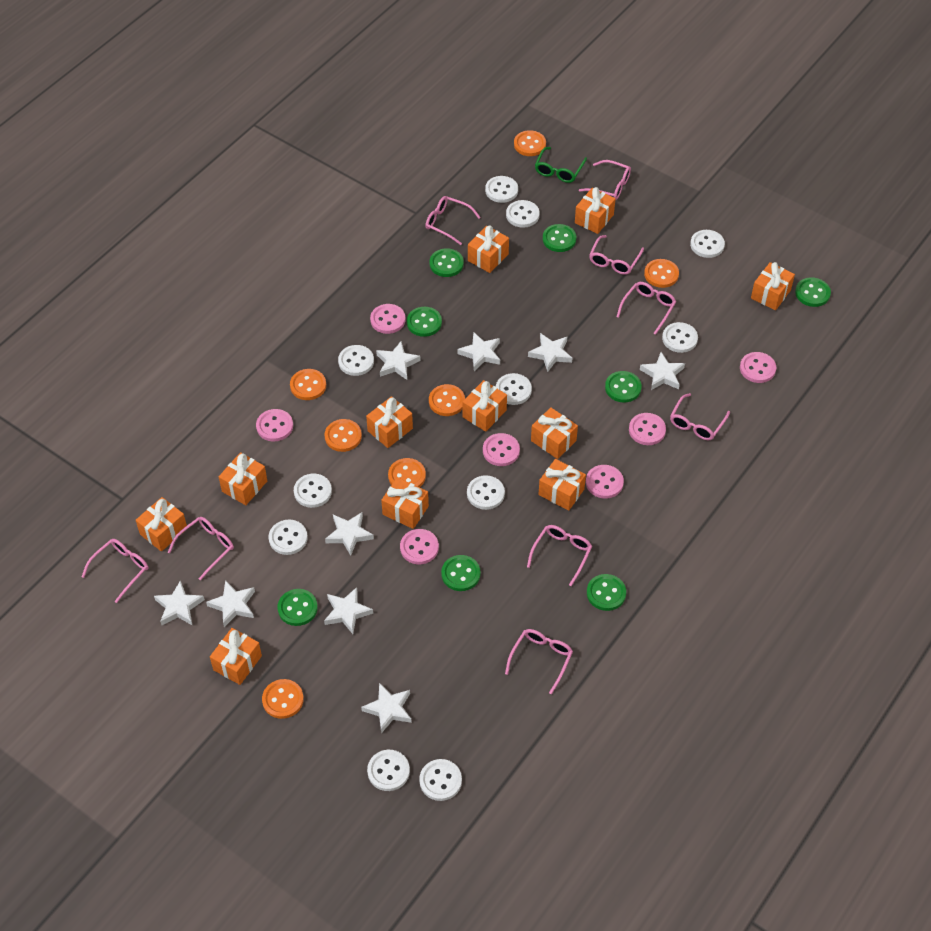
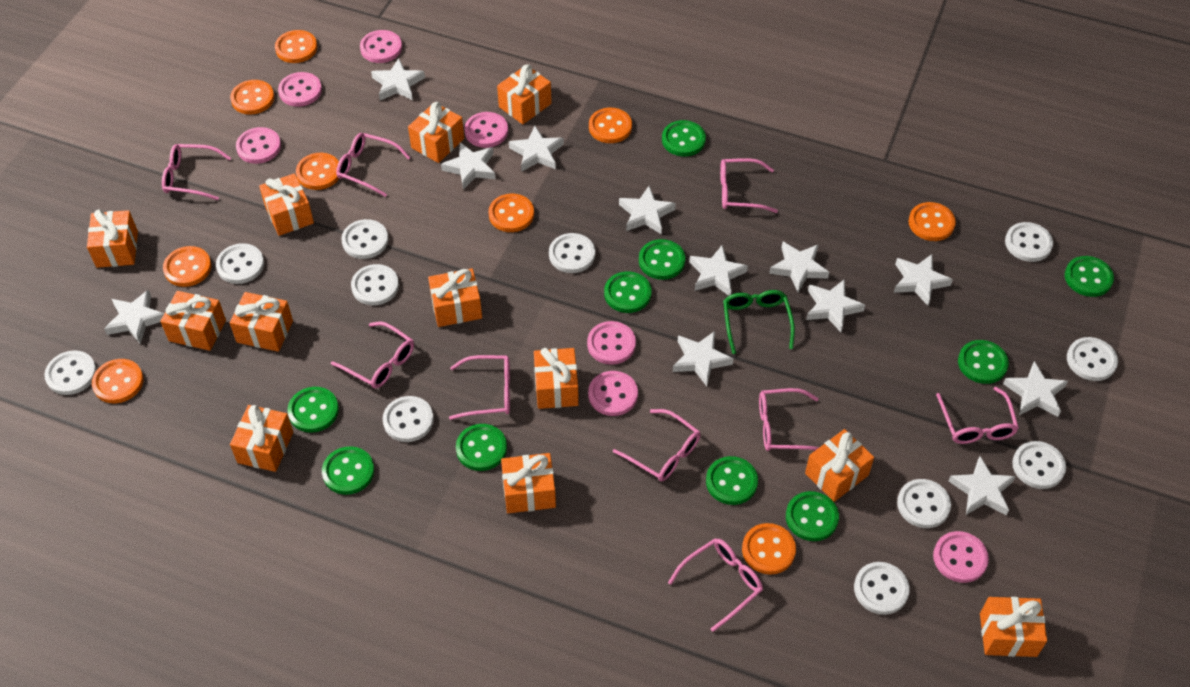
green button: [278,589,318,626] [407,307,442,337] [429,248,464,277] [441,555,481,591] [543,224,577,252] [587,574,626,611] [605,371,642,403] [795,277,831,307] = 8 -> [287,387,339,433] [322,446,374,495] [456,424,507,471] [604,271,652,313] [639,239,685,280] [662,120,706,156] [706,456,758,505] [786,491,839,541] [958,340,1009,384] [1065,256,1114,297] = 10
orange button: [262,679,304,719] [290,369,326,400] [325,419,362,452] [388,458,426,487] [429,384,465,416] [514,130,546,156] [644,259,679,288] = 7 -> [92,359,144,403] [163,246,211,287] [230,80,274,115] [275,30,317,63] [296,153,339,190] [488,194,534,232] [589,108,632,143] [742,523,796,575] [909,202,956,241] = 9
orange gift: [136,497,187,552] [210,628,262,685] [219,452,267,505] [366,396,413,448] [381,477,429,529] [462,380,507,432] [468,226,509,273] [531,408,578,459] [538,459,586,511] [575,187,616,234] [751,262,795,310] = 11 -> [87,209,138,268] [160,291,226,351] [230,292,293,352] [230,405,293,472] [259,173,314,236] [408,102,464,163] [428,268,482,327] [497,64,552,124] [501,453,556,513] [534,348,579,409] [805,429,874,502] [980,597,1047,657] = 12
white star: [154,580,205,625] [206,580,255,627] [324,587,373,634] [325,512,374,556] [361,683,412,733] [376,341,421,380] [458,332,500,371] [528,333,572,372] [640,352,685,390] = 9 -> [104,290,164,344] [371,58,425,100] [441,142,495,190] [509,126,564,171] [619,186,676,234] [673,331,733,386] [689,245,748,296] [769,242,829,292] [806,279,865,332] [894,254,953,306] [949,456,1016,515] [1003,361,1068,417] = 12

